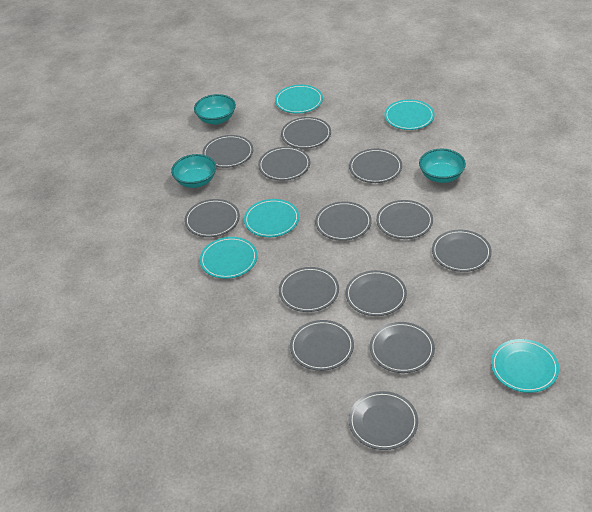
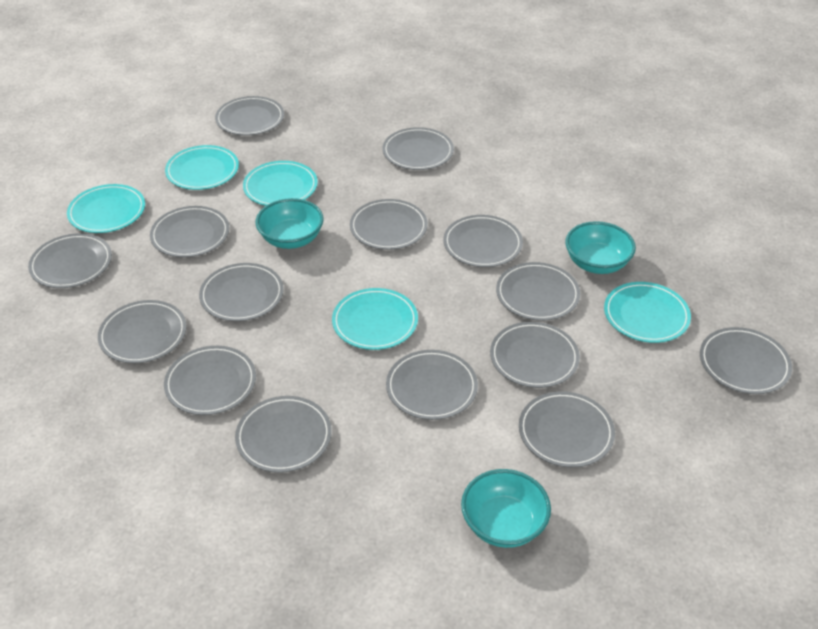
grey plate: [185,199,240,237] [202,135,253,168] [258,147,310,181] [279,267,339,312] [281,117,331,149] [290,320,354,371] [315,202,372,241] [345,270,407,316] [349,149,402,183] [349,391,418,450] [370,322,435,373] [376,200,433,239] [432,230,492,272] = 13 -> [28,233,112,288] [98,300,187,363] [150,206,229,257] [164,346,256,415] [199,263,284,321] [215,96,284,136] [235,396,332,473] [350,199,428,250] [383,127,454,170] [386,350,478,420] [443,215,523,267] [490,322,580,388] [496,262,580,321] [519,391,615,468] [700,327,792,394] = 15

